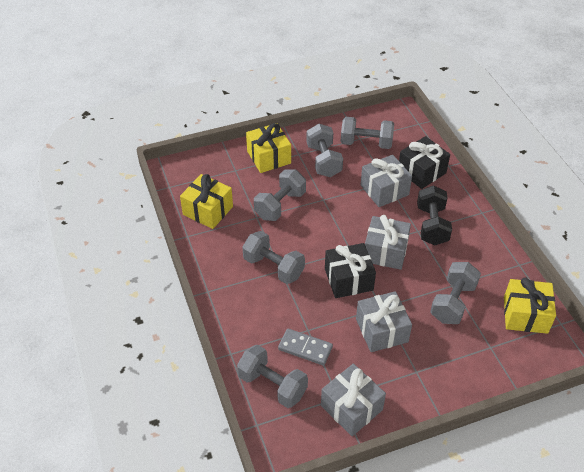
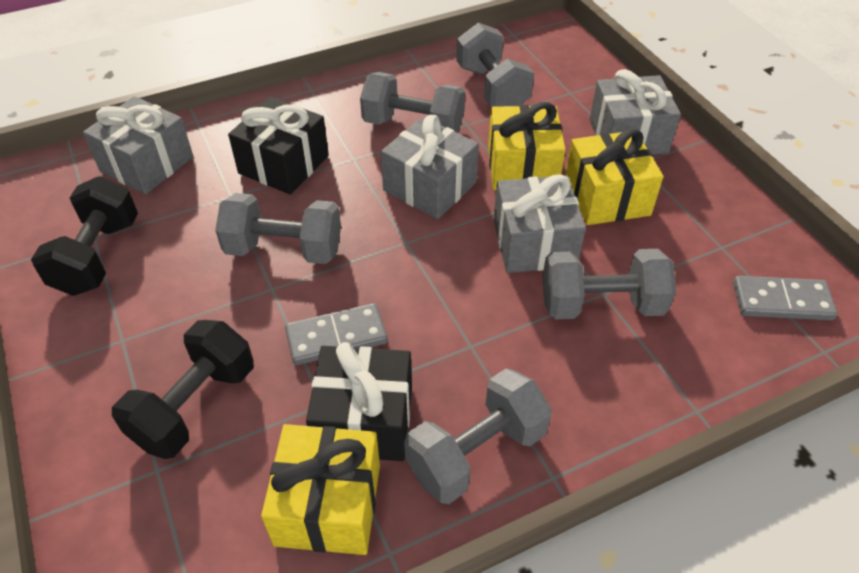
black dumbbell: [417,185,452,245] = 1 -> [31,176,138,296] [112,320,254,459] = 2
grey domino: [278,329,333,365] = 1 -> [285,303,388,365] [733,276,838,320] = 2
grey dumbbell: [237,345,308,408] [242,231,305,284] [254,169,306,221] [306,124,343,177] [340,117,394,149] [430,262,481,324] = 6 -> [215,193,341,264] [360,72,465,133] [404,369,552,504] [457,23,534,107] [542,249,676,319] = 5

